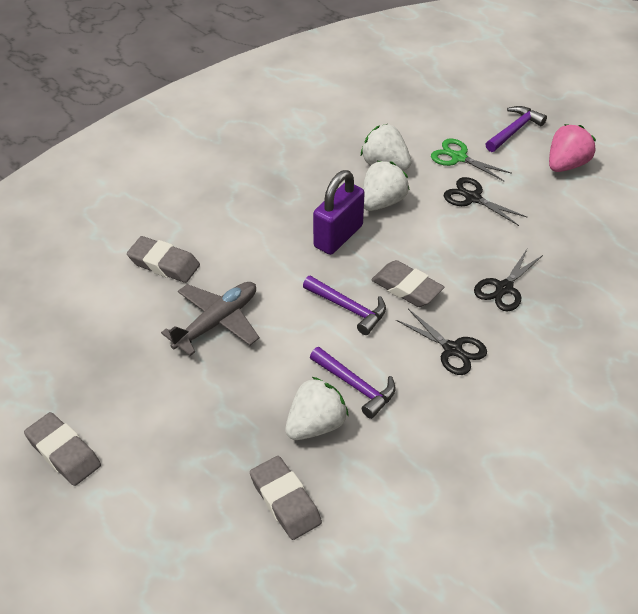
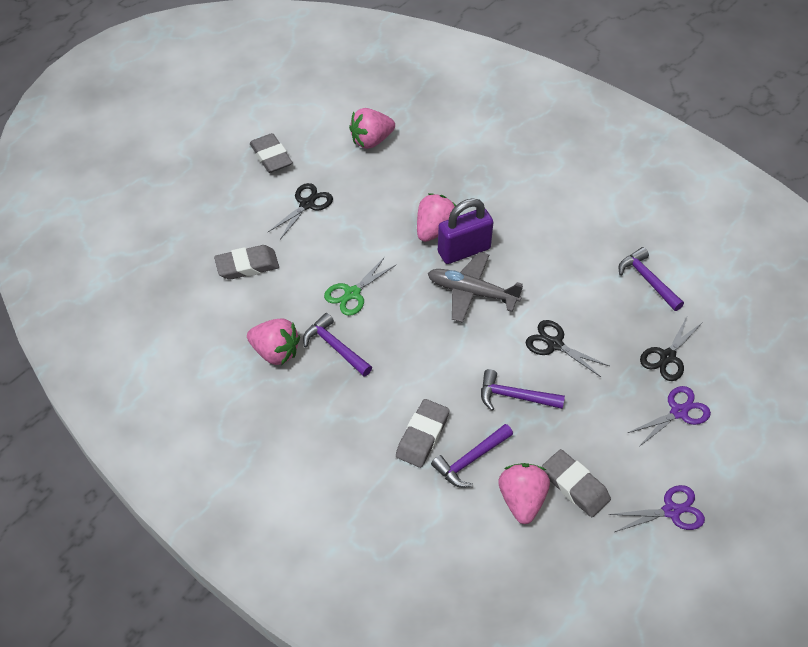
pink strawberry: [549,124,596,172] = 1 -> [247,318,300,365] [349,108,395,149] [417,193,456,242] [498,463,550,524] = 4
purple hammer: [303,276,386,335] [310,347,395,419] [485,106,547,152] = 3 -> [303,313,372,376] [431,424,513,488] [481,369,565,411] [619,247,684,311] = 4
purple scissors: none = 0 -> [608,485,705,532] [628,386,711,447] = 2
white strawberry: [285,377,349,440] [361,124,412,170] [363,161,410,211] = 3 -> none = 0

